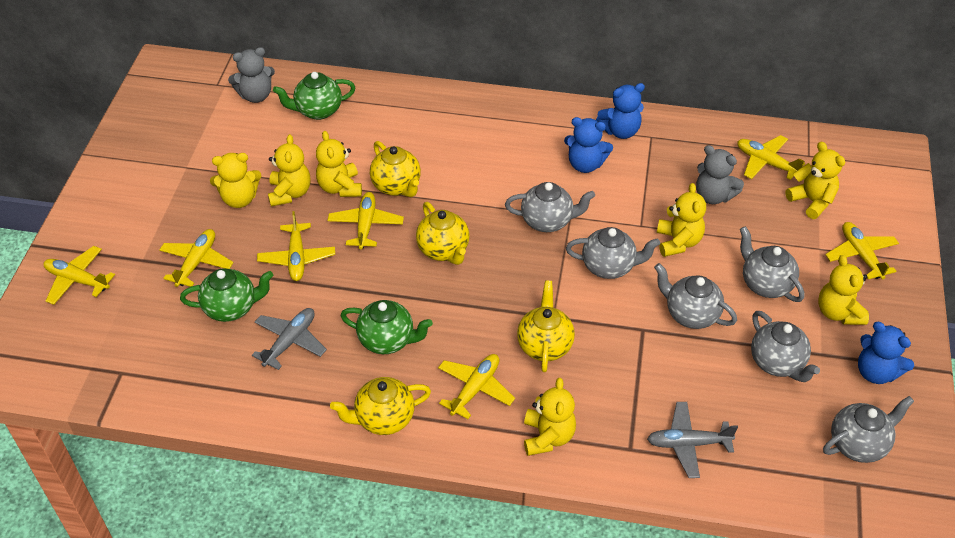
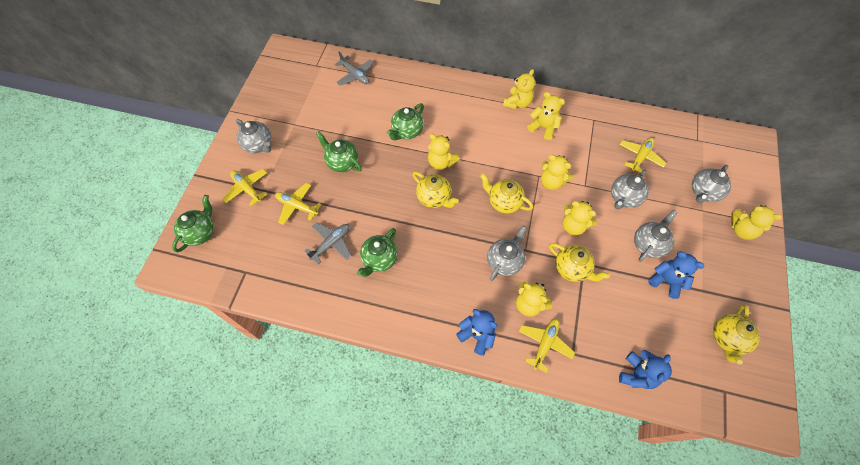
green teapot: [180,268,273,322] [273,72,355,120] [340,300,433,354] = 3 -> [172,195,214,252] [316,131,362,172] [357,228,398,277] [387,103,424,140] = 4
grey teapot: [505,182,595,232] [566,227,660,279] [654,263,737,329] [740,226,804,302] [751,311,820,382] [823,396,914,463] = 6 -> [236,119,272,153] [487,225,527,281] [611,169,649,210] [634,210,677,262] [692,165,731,203] = 5
grey teddy bear: [228,47,275,103] [696,145,744,204] = 2 -> none = 0
yellow plane: [43,246,115,305] [159,229,234,287] [257,211,335,281] [327,192,404,249] [438,354,515,419] [737,135,805,180] [825,222,899,279] = 7 -> [223,169,267,206] [275,183,322,225] [519,319,575,373] [619,138,666,173] = 4

